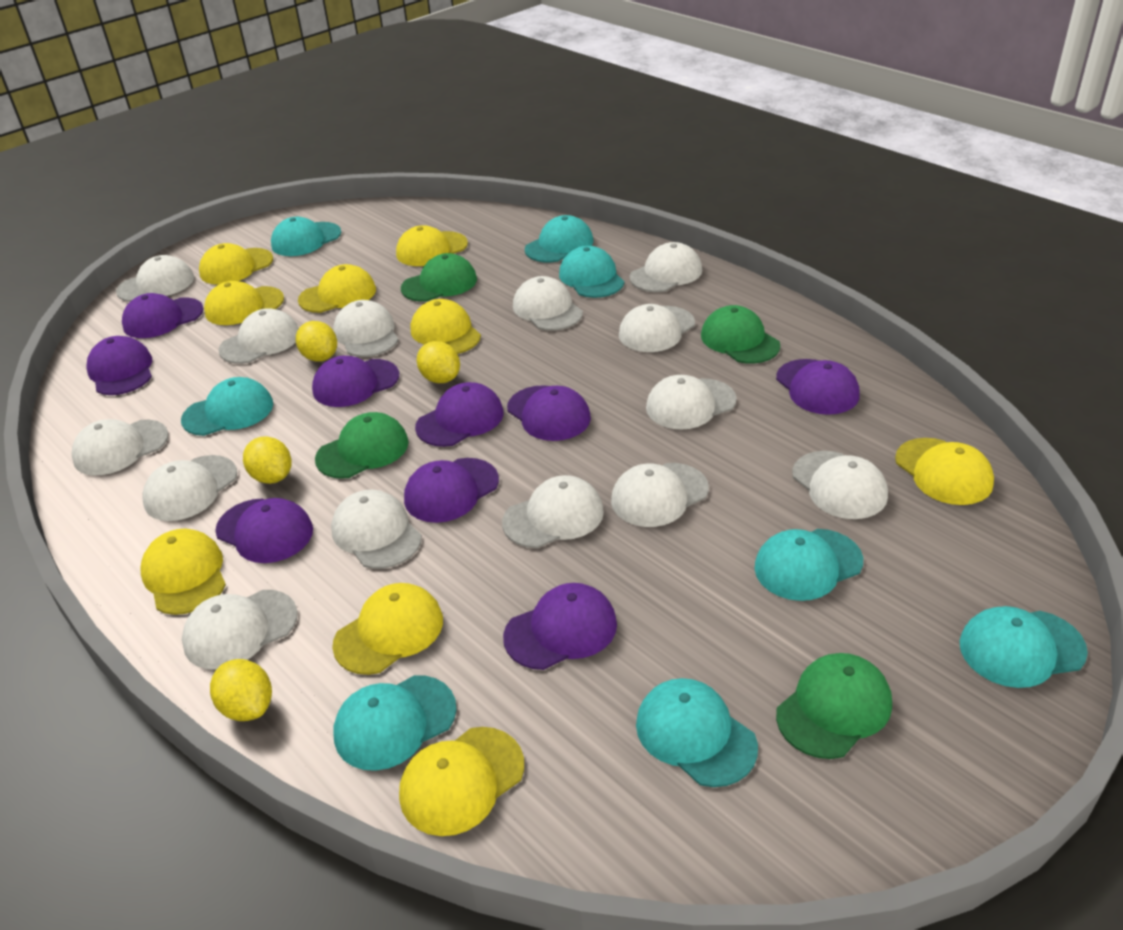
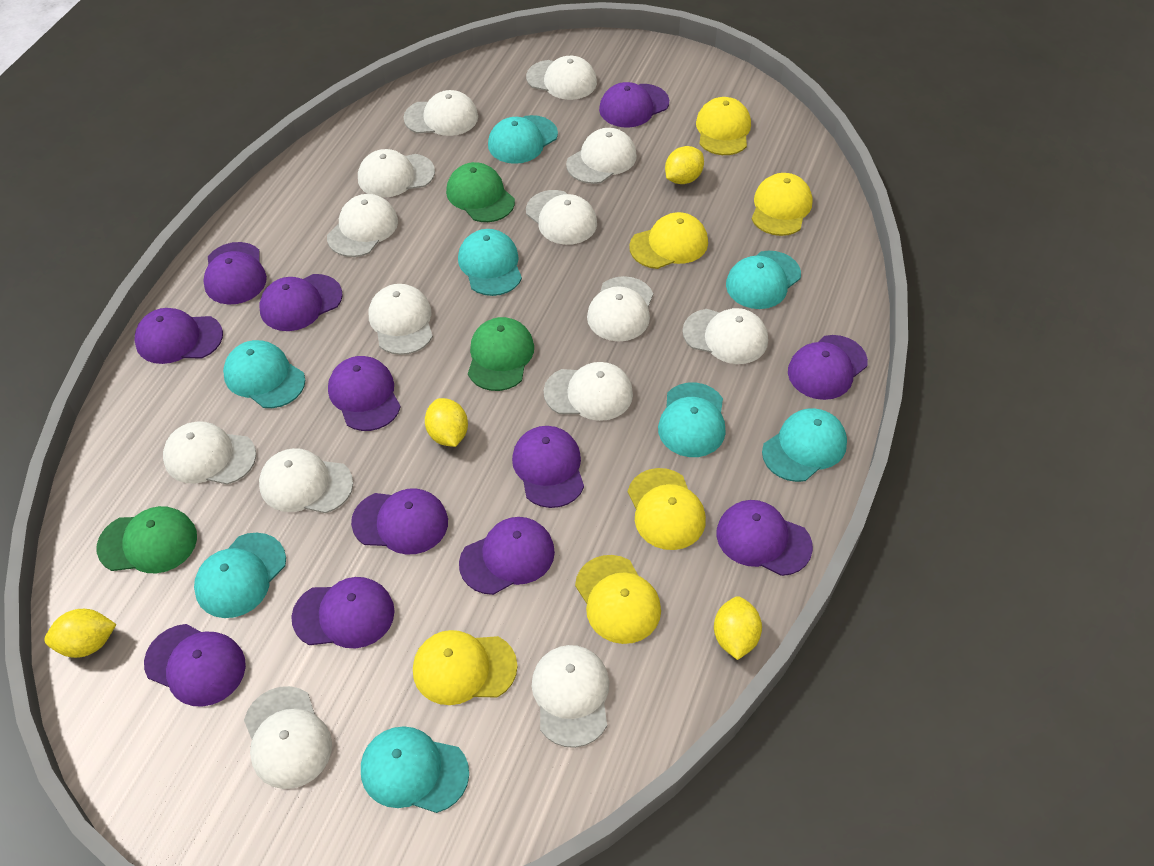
green cap: [315,412,409,479] [401,253,477,302] [701,305,780,364] [776,653,892,759] = 4 -> [97,506,197,573] [446,162,515,222] [468,317,534,391] = 3
purple cap: [86,336,152,395] [122,293,204,338] [215,498,313,563] [312,356,399,407] [404,458,499,523] [415,382,503,447] [503,583,617,670] [507,385,591,441] [776,359,859,415] = 9 -> [134,308,223,364] [144,624,246,707] [203,242,267,305] [259,274,343,331] [291,577,395,649] [328,356,401,431] [351,488,448,554] [459,517,555,595] [512,426,584,508] [599,82,669,128] [716,500,813,576] [788,335,868,400] = 12
yellow cap: [140,529,226,615] [199,243,273,285] [204,281,284,325] [298,264,376,313] [332,583,443,675] [396,225,468,266] [399,727,524,836] [411,299,481,354] [895,438,994,505] = 9 -> [413,630,518,705] [575,555,661,644] [628,468,706,550] [629,212,708,269] [696,97,751,155] [752,173,813,236] = 6

